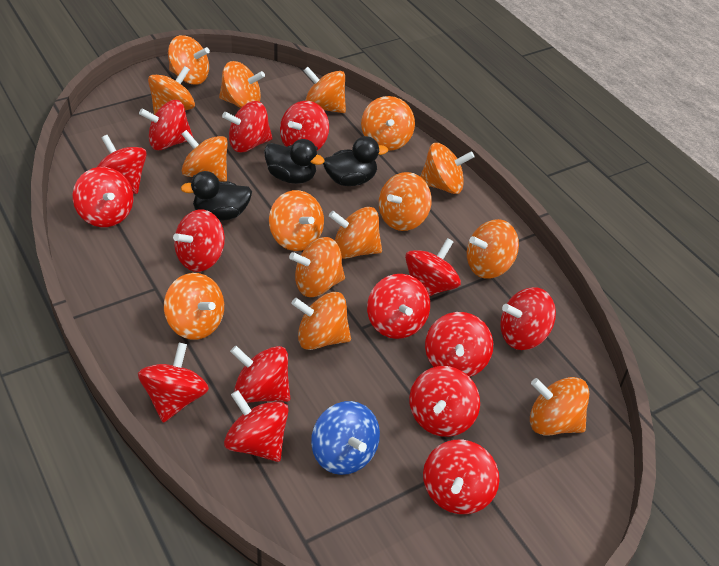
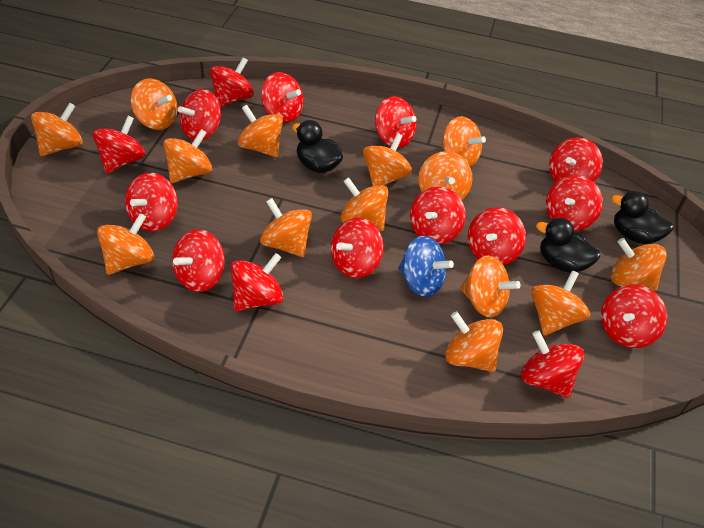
orange spinning top: [148,66,195,115] [164,273,224,340] [168,35,210,84] [182,130,227,182] [219,61,265,108] [269,190,324,251] [289,237,345,297] [292,292,351,350] [303,67,346,113] [329,207,382,259] [361,96,415,151] [379,172,432,231] [420,143,474,194] [467,219,519,279] [530,377,589,436] = 15 -> [31,103,83,156] [97,213,154,275] [131,78,177,130] [163,129,212,183] [238,105,283,157] [260,198,312,257] [340,177,388,231] [363,133,412,186] [418,151,473,200] [441,116,486,167] [445,311,503,372] [460,255,521,318] [531,270,590,336] [611,238,667,291] = 14

